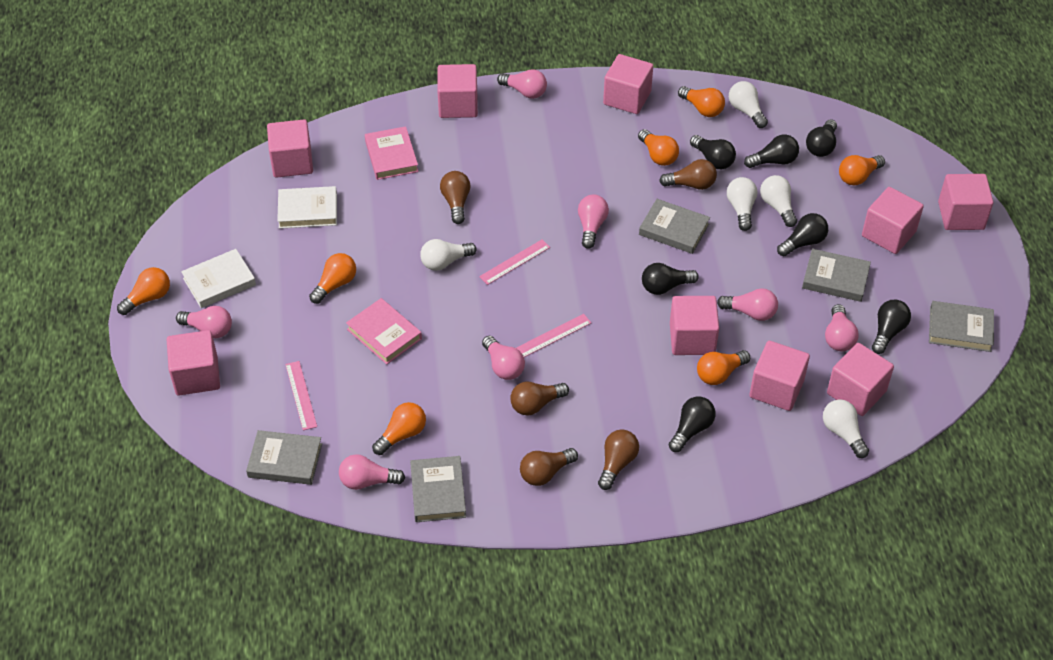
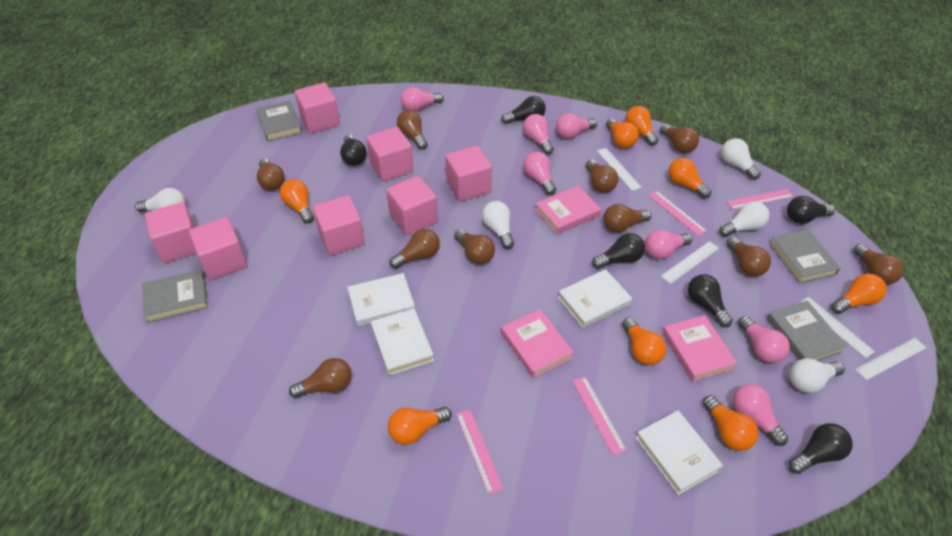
black light bulb: [642,263,699,295] [669,397,716,452] [690,135,736,169] [744,135,799,168] [777,213,828,256] [806,119,837,157] [872,299,911,354] = 7 -> [340,134,367,166] [501,96,546,124] [592,233,645,269] [688,274,733,327] [787,196,835,224] [789,423,853,474] = 6
brown light bulb: [440,171,471,224] [510,382,569,416] [520,448,578,486] [598,429,639,490] [659,159,717,190] = 5 -> [257,158,285,190] [289,358,352,398] [389,229,440,269] [397,110,428,150] [454,229,495,264] [586,159,618,193] [603,204,651,232] [660,124,699,153] [727,237,771,276] [853,244,904,285] = 10
grey book: [246,430,322,485] [410,456,466,522] [639,199,710,254] [802,249,871,302] [929,301,994,352] = 5 -> [142,269,208,323] [256,100,302,141] [767,300,846,361] [769,229,841,284] = 4
orange light bulb: [117,267,170,315] [309,253,356,304] [372,402,426,455] [638,129,679,166] [678,86,725,117] [697,350,750,385] [839,155,885,185] = 7 -> [280,179,314,223] [388,407,452,445] [606,119,639,148] [622,318,666,365] [625,106,658,146] [668,158,711,198] [703,395,759,451] [831,274,887,314] = 8
pink book: [346,298,422,364] [365,126,419,180] = 2 -> [501,309,574,378] [535,186,601,234] [662,315,737,382] = 3
pink cube: [167,330,220,396] [267,119,313,178] [437,64,478,118] [603,54,653,114] [670,296,719,355] [749,341,810,411] [827,343,894,416] [862,187,924,254] [938,174,994,230] = 9 -> [145,202,197,263] [189,217,247,280] [295,83,340,133] [313,195,365,256] [366,127,414,182] [386,176,438,236] [445,146,492,202] = 7
pink ruler: [285,361,317,430] [479,240,550,285] [516,314,591,357] = 3 -> [456,409,504,495] [572,377,627,456] [648,191,707,236] [726,189,794,210] = 4
white book: [181,249,256,308] [277,186,337,229] = 2 -> [347,273,415,327] [371,308,434,375] [558,269,632,328] [635,410,723,495] = 4
white ruler: none = 0 -> [597,148,642,191] [661,241,719,284] [801,297,875,358] [855,338,926,380] = 4

